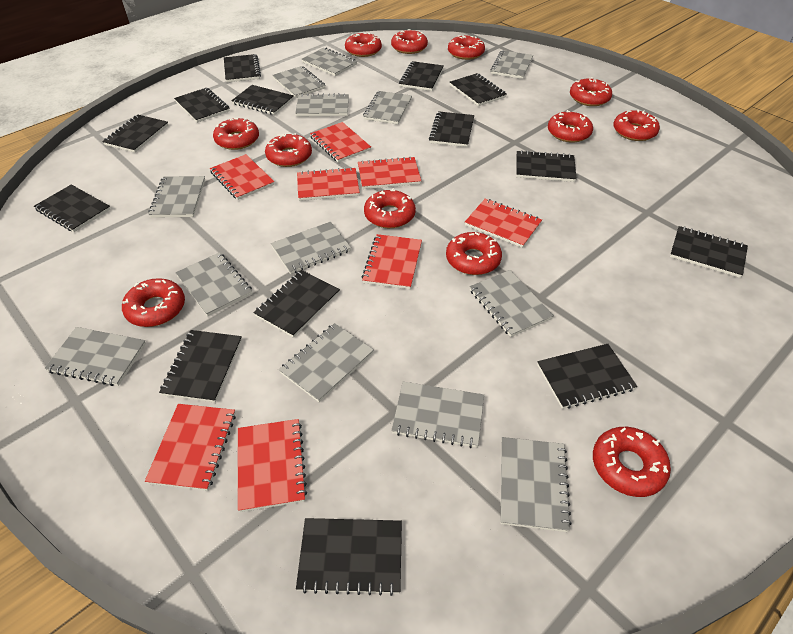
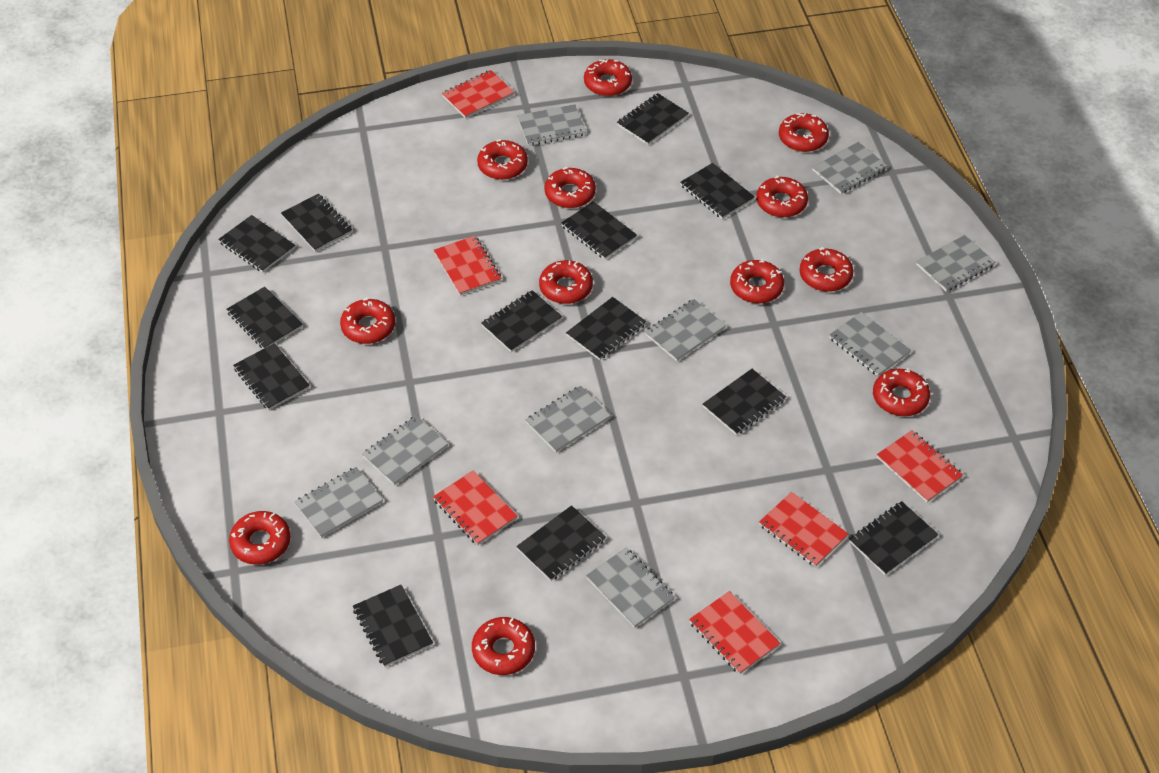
black notebook: [34,184,111,232] [102,114,168,153] [159,330,242,403] [174,88,230,123] [224,54,261,82] [232,85,294,115] [254,270,340,338] [296,518,402,596] [399,61,444,91] [429,111,474,147] [450,73,507,106] [516,150,577,182] [537,344,637,409] [670,226,748,278] = 14 -> [218,215,295,273] [226,287,303,349] [233,343,310,410] [281,194,352,252] [353,585,433,667] [481,290,562,352] [516,505,606,581] [561,201,637,260] [566,297,646,360] [617,93,688,145] [680,163,755,219] [703,369,786,435] [849,501,939,575] = 13
grey notebook: [44,327,146,386] [148,176,205,218] [175,252,252,316] [271,222,351,274] [272,66,326,98] [279,323,374,402] [295,93,349,117] [301,48,357,76] [363,91,412,124] [391,382,484,448] [470,270,554,337] [491,50,533,79] [501,437,572,532] = 13 -> [294,467,383,538] [362,415,449,486] [517,104,586,146] [526,386,611,453] [586,548,675,628] [645,299,726,361] [812,142,887,194] [829,312,911,376] [916,235,995,292] = 9
red notebook: [145,404,236,491] [210,154,274,200] [238,419,307,512] [297,167,360,201] [310,122,371,162] [358,156,421,189] [362,234,422,289] [465,199,542,248] = 8 -> [433,471,518,545] [434,236,501,295] [442,70,514,119] [689,591,780,675] [759,492,848,567] [877,430,963,502] = 6

